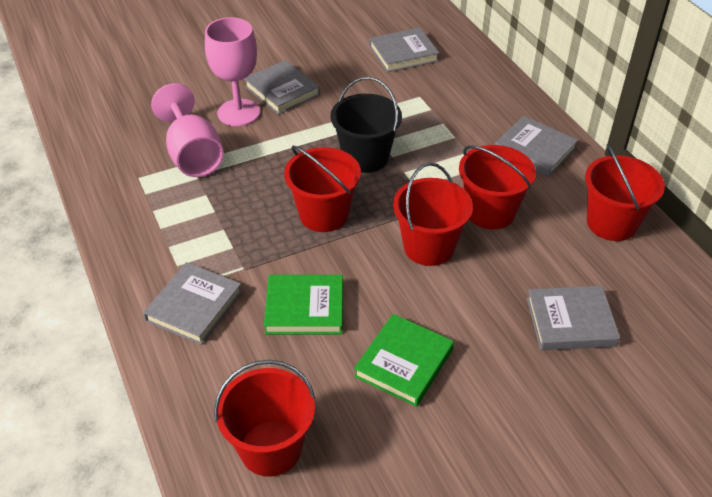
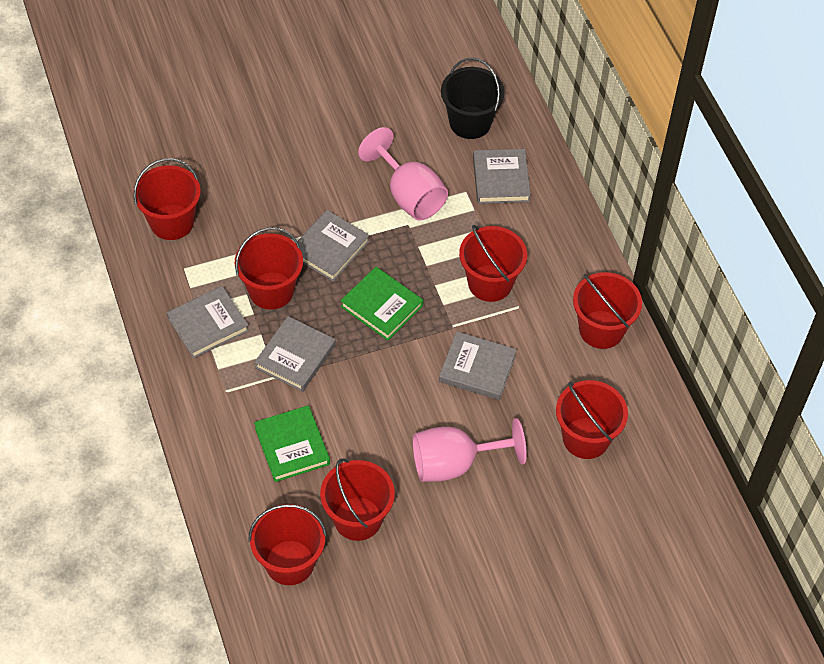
red bucket: [214,360,315,476] [284,146,361,232] [393,163,473,266] [459,145,536,230] [585,144,665,241] = 5 -> [133,158,201,240] [235,227,303,309] [248,504,327,585] [320,458,395,541] [459,225,527,302] [556,380,628,459] [573,272,642,349] = 7

